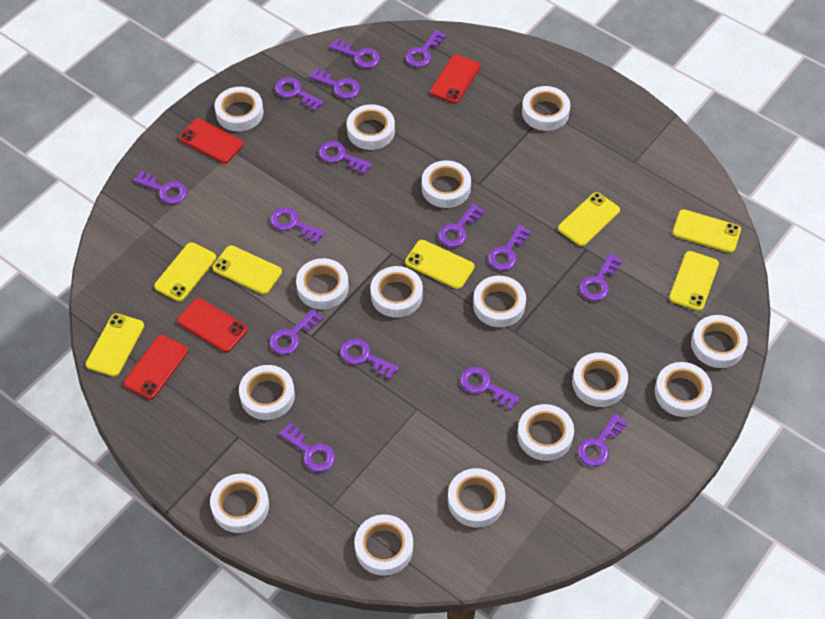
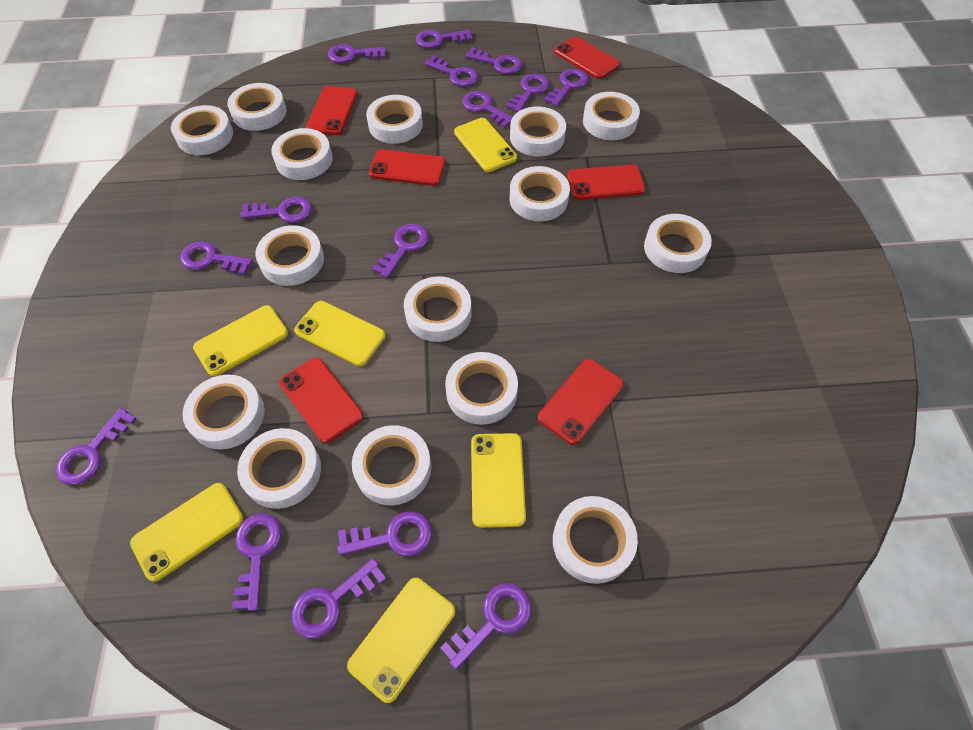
red phone: [124,335,188,400] [177,298,247,352] [179,118,243,164] [430,54,481,104] = 4 -> [279,358,363,443] [306,86,358,135] [369,149,445,186] [538,359,624,445] [554,36,620,79] [568,165,645,200] = 6
yellow phone: [86,313,144,377] [154,242,216,301] [213,245,282,294] [405,240,474,289] [558,192,620,246] [669,251,719,311] [673,209,741,253] = 7 -> [130,483,243,582] [193,305,288,376] [294,301,385,366] [347,578,455,703] [454,118,517,172] [471,433,526,528] = 6

